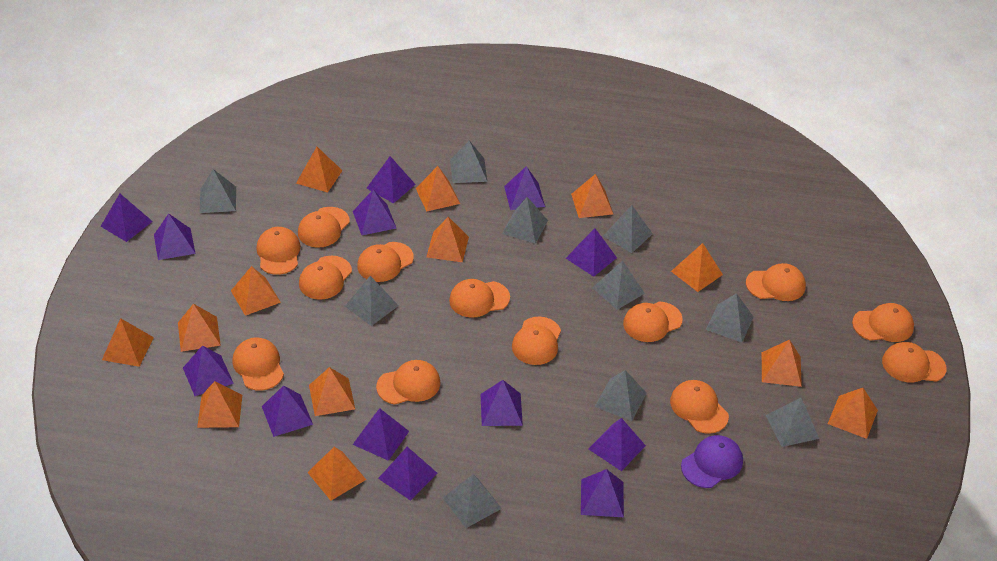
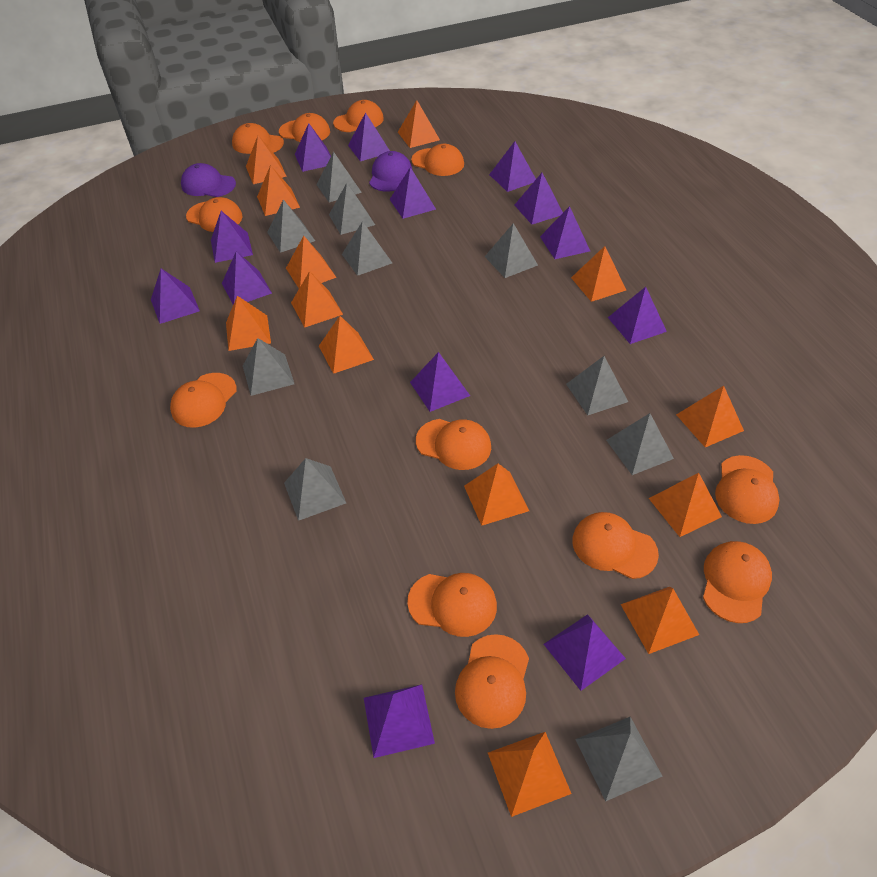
orange cap: [232,338,284,391] [256,227,301,275] [298,207,350,248] [299,256,352,300] [357,242,414,282] [376,360,441,405] [449,279,510,318] [512,317,561,365] [623,302,683,342] [670,380,729,434] [746,263,806,301] [852,303,914,342] [882,342,946,382] = 13 -> [170,373,237,428] [186,197,242,232] [232,123,284,154] [279,113,330,142] [333,100,384,132] [407,573,497,637] [411,144,464,176] [416,419,491,470] [455,634,529,729] [572,512,659,579] [703,541,772,623] [715,455,779,524] = 12
purple cap: [681,435,743,488] = 1 -> [181,163,236,197] [369,151,412,192] = 2

